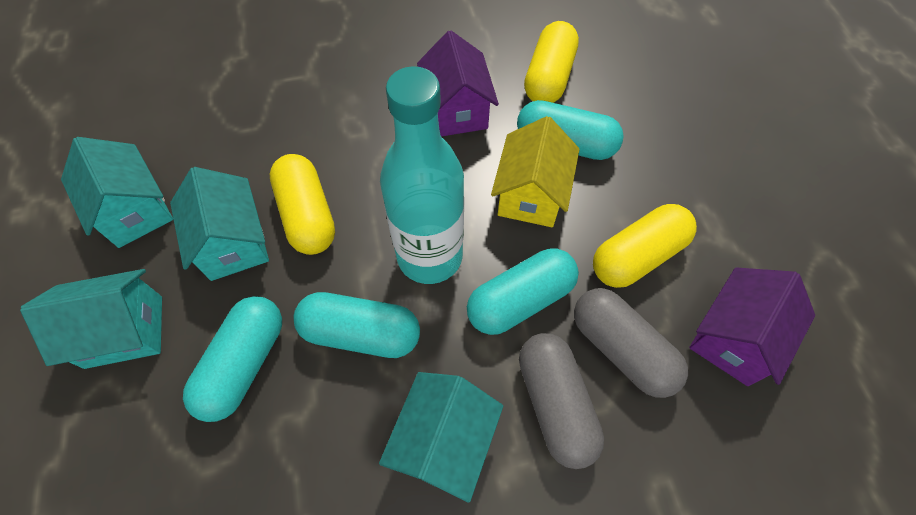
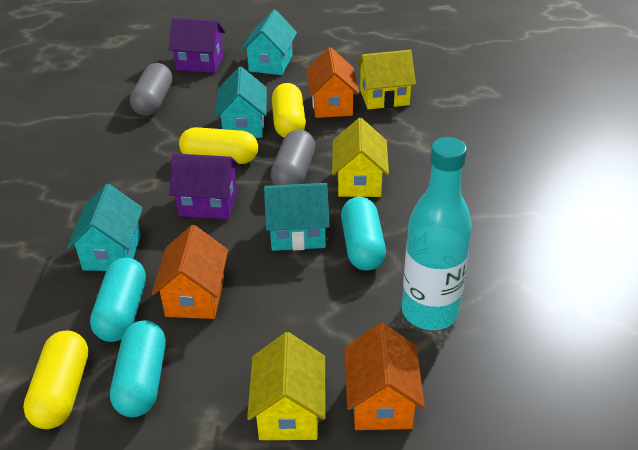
orange house: none = 0 -> [152,225,228,319] [306,47,359,118] [344,323,425,430] = 3
turquoise capsule: [183,296,282,422] [293,292,420,358] [467,248,579,335] [517,100,624,160] = 4 -> [90,258,146,342] [110,320,166,417] [341,197,386,270] = 3
yellow house: [491,116,580,227] = 1 -> [247,332,326,440] [332,118,389,197] [357,50,416,110] = 3

